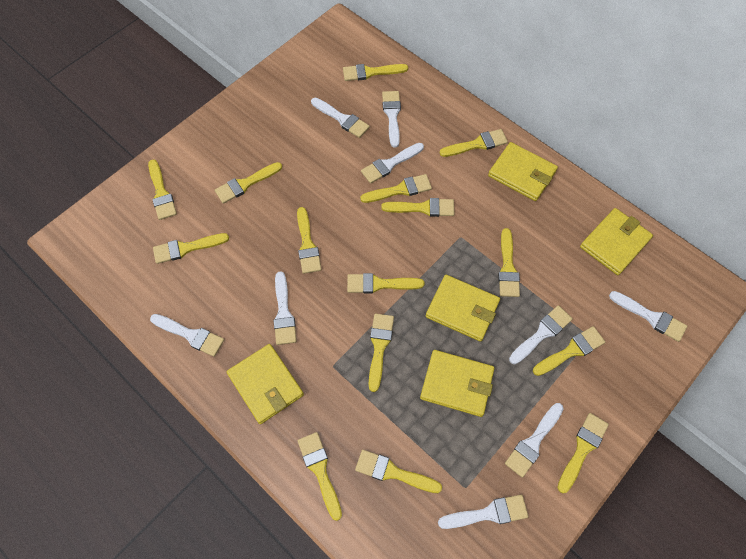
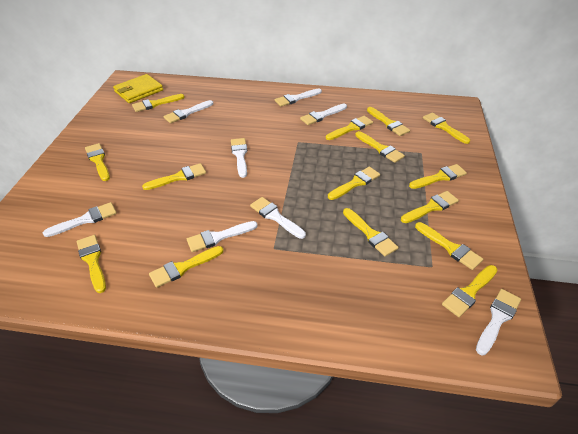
white brush: [150,314,224,357] [273,271,296,345] [311,98,370,138] [361,143,424,184] [382,91,401,148] [438,495,528,529] [505,403,564,478] [509,305,573,364] [609,291,687,342] = 9 -> [43,202,117,237] [164,100,213,123] [187,221,258,252] [231,138,247,178] [250,197,306,239] [275,88,322,107] [300,104,347,125] [476,289,521,355] = 8
yellow wallet: [227,344,304,424] [420,350,494,417] [426,275,500,342] [488,142,558,201] [580,208,653,275] = 5 -> [113,74,163,103] = 1

